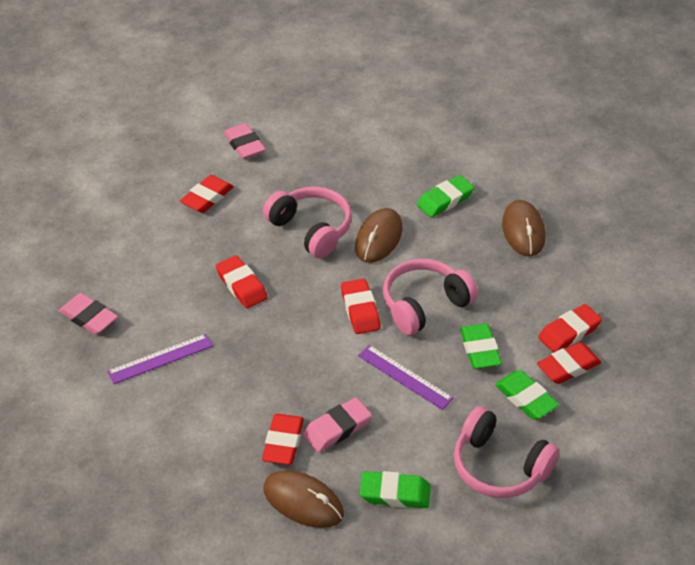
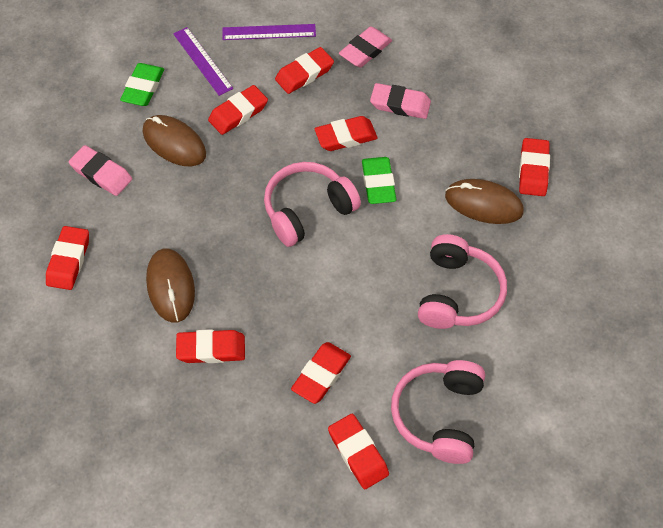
green eraser: [360,471,430,508] [417,175,475,217] [460,324,502,369] [495,370,559,419] = 4 -> [120,63,164,106] [362,157,396,204] = 2
red eraser: [180,175,234,213] [216,256,268,308] [262,414,304,465] [341,279,381,334] [537,342,601,384] [538,304,602,353] = 6 -> [46,226,89,290] [176,329,245,363] [208,85,268,135] [275,47,334,94] [291,342,351,404] [315,116,378,151] [328,414,389,489] [519,138,550,196] = 8

